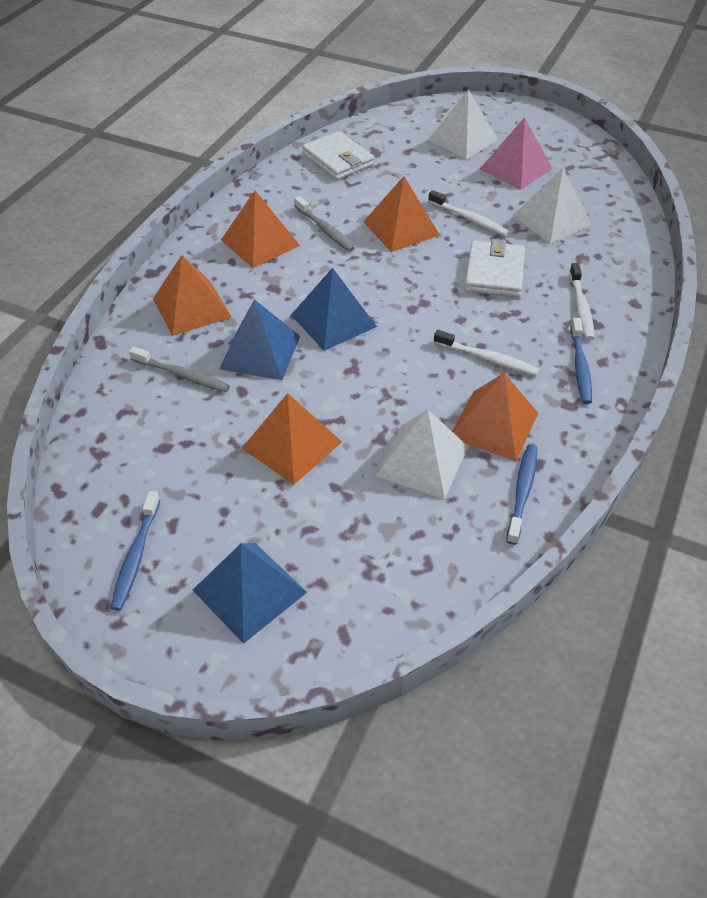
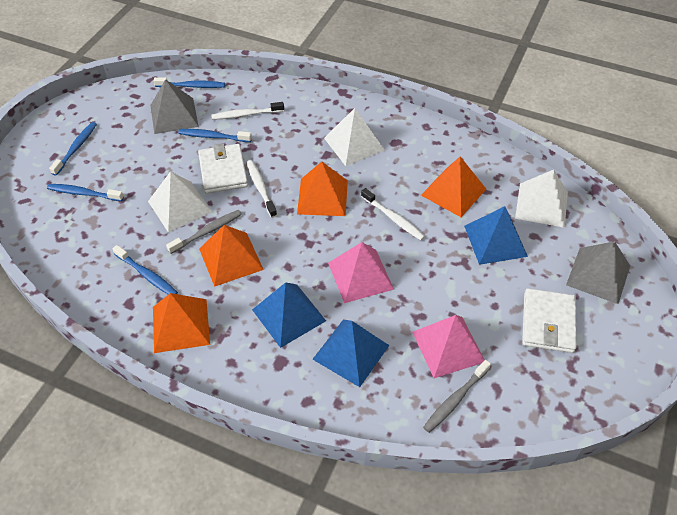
blue toothbrush: [110,491,160,611] [506,444,537,545] [571,318,592,404] = 3 -> [47,184,124,201] [49,122,97,176] [112,245,178,295] [154,77,225,88] [178,129,252,142] = 5
grey pyramid: none = 0 -> [150,79,199,134] [566,241,630,304] = 2
orange pyramid: [153,255,231,336] [221,191,300,268] [242,393,342,485] [363,176,440,252] [452,373,538,461] = 5 -> [153,293,210,353] [199,225,264,287] [297,162,348,216] [421,157,486,217] = 4
pink pyramid: [480,117,553,190] = 1 -> [328,242,394,303] [412,315,484,378] = 2

